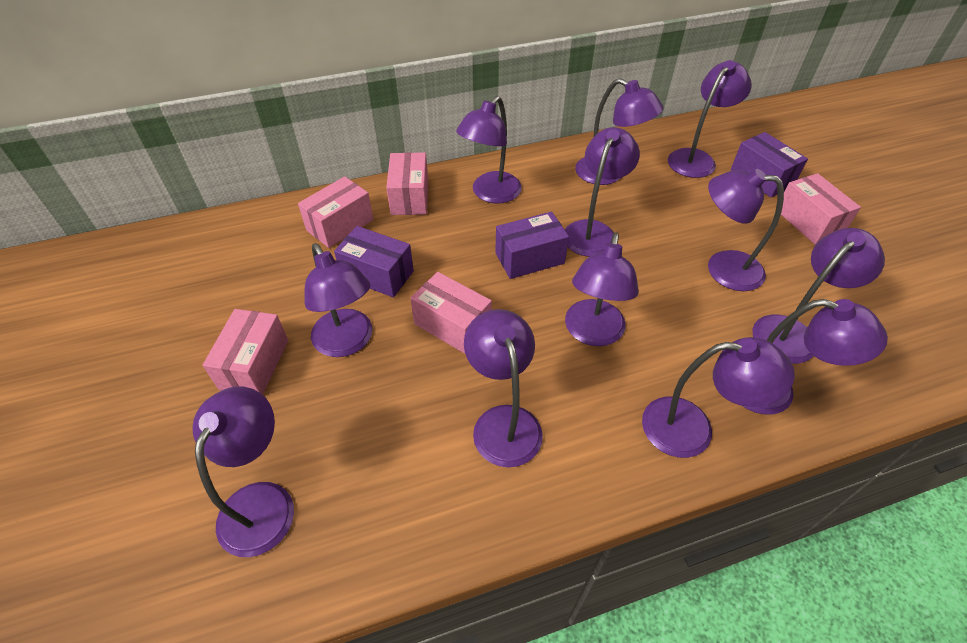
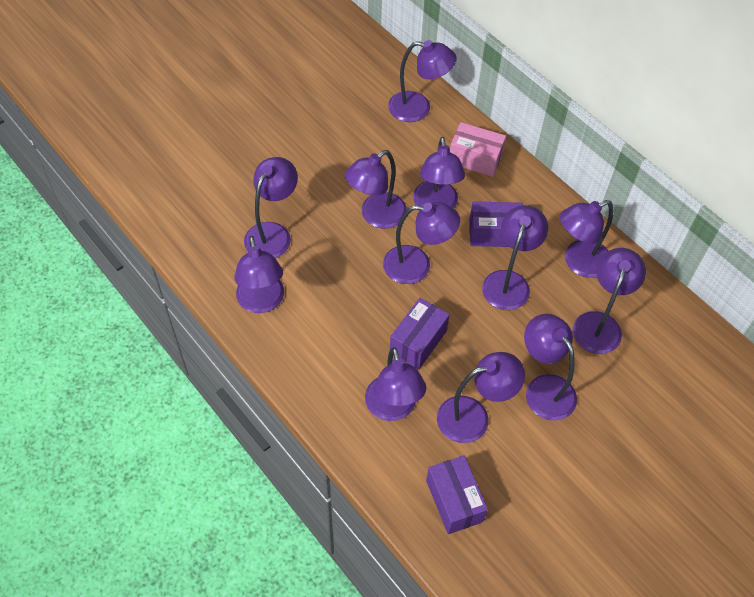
pink box: [203,309,288,395] [298,176,373,248] [386,152,428,215] [410,272,492,354] [781,173,861,245] = 5 -> [450,122,506,177] = 1

